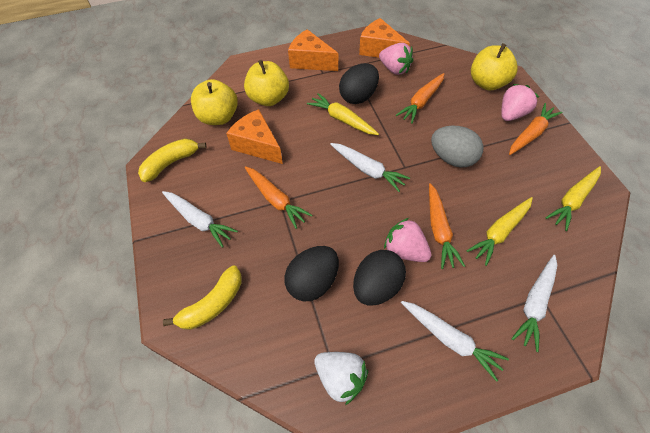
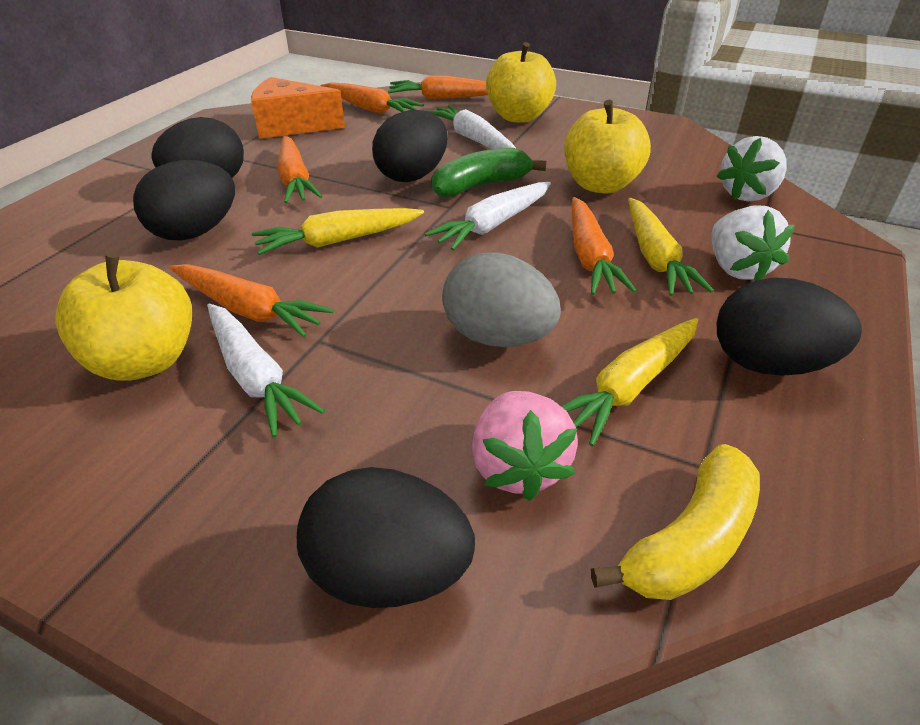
black egg: [284,246,339,301] [339,63,379,104] [353,250,406,306] = 3 -> [133,160,235,241] [151,117,244,178] [297,467,475,608] [372,110,448,182] [717,277,862,376] = 5
green banana: none = 0 -> [431,148,546,197] = 1
orange carrot: [245,166,313,229] [396,73,444,124] [429,183,465,269] [509,103,563,155] = 4 -> [169,264,334,338] [277,136,322,203] [320,82,424,114] [388,75,488,99] [572,197,637,295] = 5
orange cheese: [226,109,283,164] [288,29,338,71] [359,18,410,58] = 3 -> [251,77,345,139] = 1
pink strawberry: [379,43,413,75] [384,218,431,262] [501,84,539,121] = 3 -> [471,391,578,501] = 1
white carrot: [162,191,238,248] [330,143,410,192] [401,301,509,382] [511,255,557,352] = 4 -> [207,303,325,438] [425,182,551,250] [427,105,517,149] = 3
white strawberry: [314,352,368,405] = 1 -> [712,205,795,281] [717,136,787,202] = 2
yellow banana: [138,139,206,182] [163,265,242,330] = 2 -> [591,444,760,600] = 1

